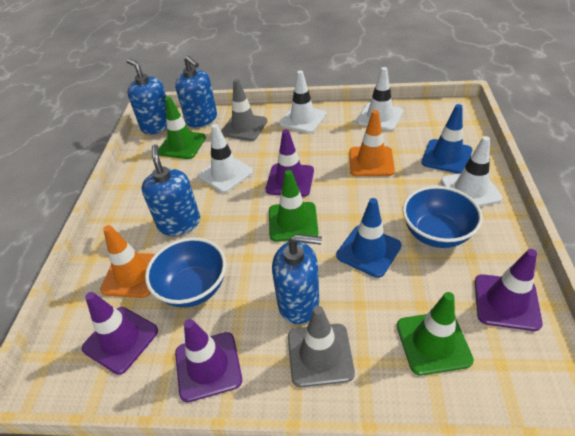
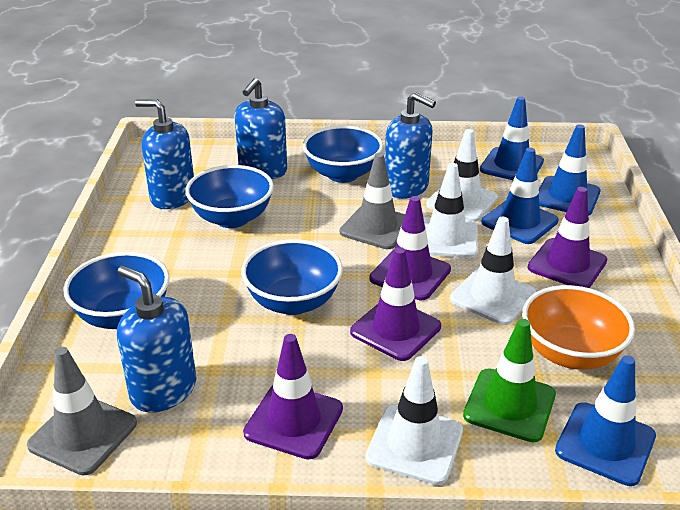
blue bowl: [145,237,226,308] [402,186,483,248] = 2 -> [64,252,170,329] [185,165,274,228] [241,239,343,315] [303,125,383,183] = 4
blue traffic cone: [336,198,402,278] [422,104,472,174] = 2 -> [480,96,544,180] [481,147,559,244] [539,125,600,216] [555,355,656,486] = 4
green traffic cone: [158,97,206,159] [269,170,319,242] [397,292,474,375] = 3 -> [463,319,556,442] = 1
orange bowl: none = 0 -> [522,285,635,370] = 1
orange traffic cone: [100,225,155,298] [349,110,395,176] = 2 -> none = 0

